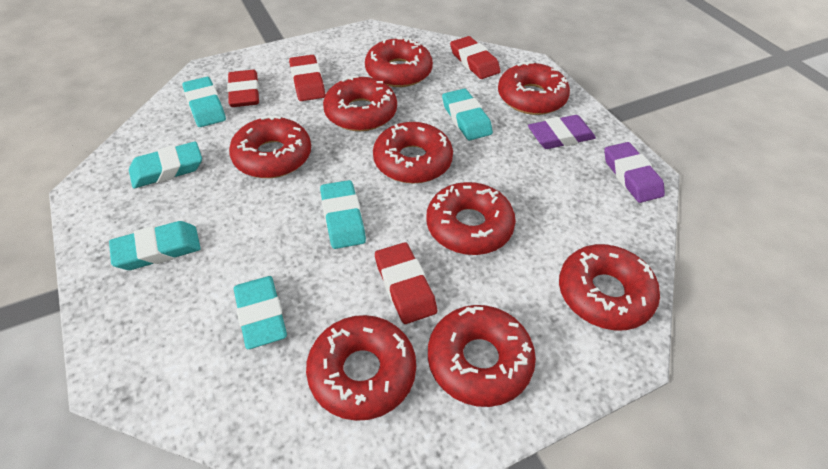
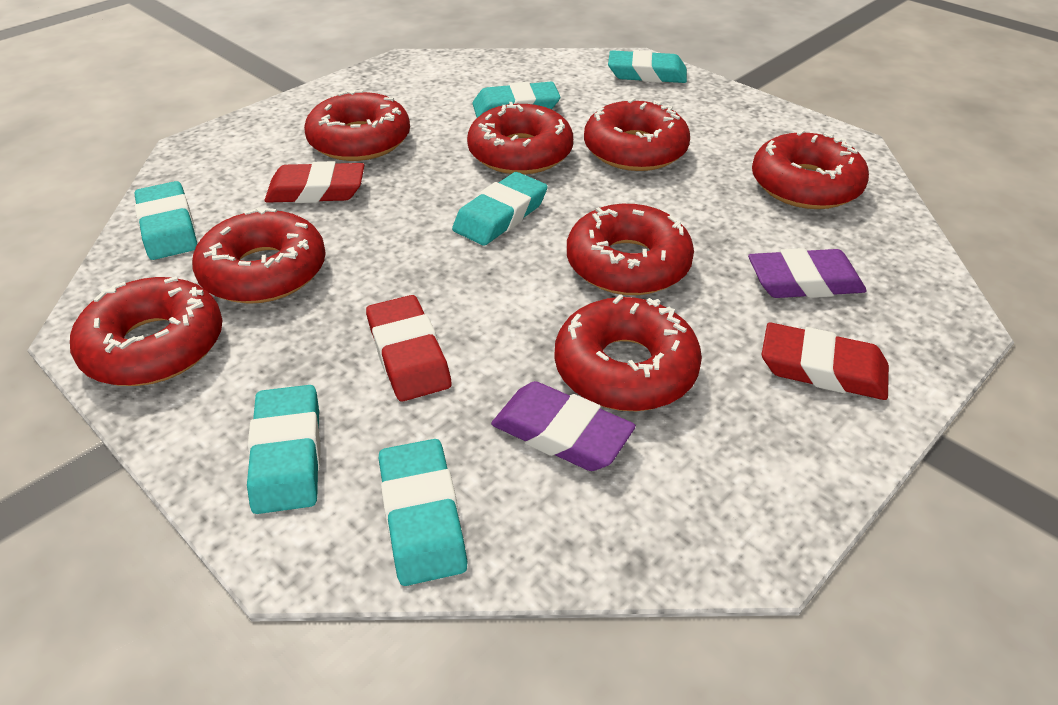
red donut: [229,115,311,178] [306,315,416,421] [323,76,397,131] [365,36,433,87] [373,122,453,184] [426,182,516,255] [428,305,536,407] [498,62,570,115] [559,244,660,330] = 9 -> [70,276,222,386] [192,207,326,304] [304,90,410,161] [467,102,573,175] [555,295,702,411] [567,204,694,295] [584,98,690,171] [752,130,869,209] = 8
red eraser: [227,70,259,107] [289,55,325,101] [375,242,437,324] [450,36,501,79] = 4 -> [264,161,364,203] [366,295,452,401] [762,323,889,400] = 3

